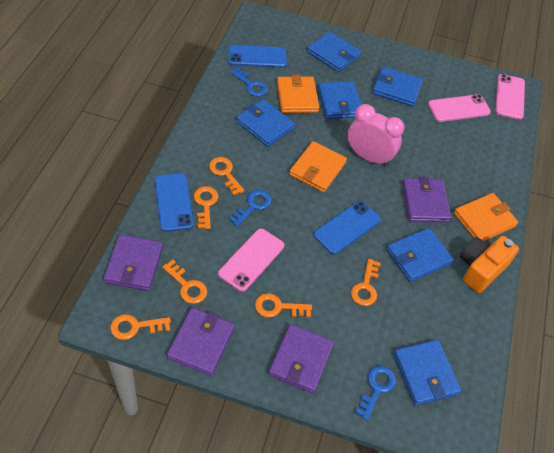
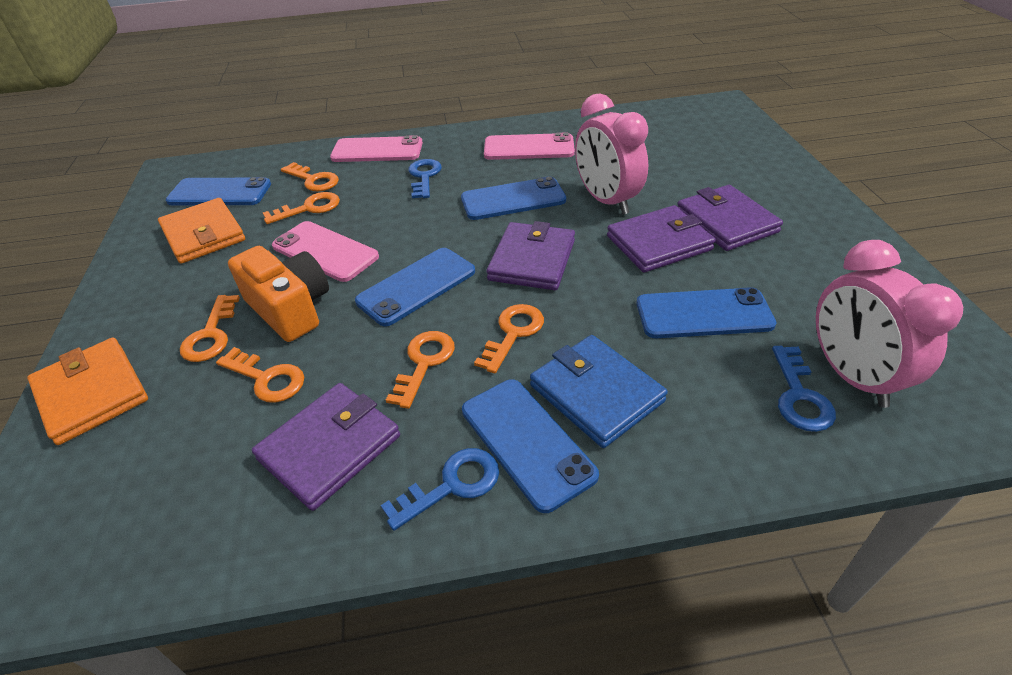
blue phone: [155,173,194,232] [228,45,287,68] [313,201,381,255] = 3 -> [166,177,271,205] [355,248,475,326] [461,176,566,220] [462,379,599,513] [637,287,776,338] = 5
blue wallet: [236,99,295,147] [307,32,361,72] [318,81,361,119] [372,67,423,106] [387,228,454,282] [394,340,461,405] = 6 -> [530,335,668,448] = 1
orange wallet: [277,74,319,113] [289,141,347,193] [454,193,518,241] = 3 -> [27,337,148,445] [158,198,245,263] = 2
pink clock: [348,104,404,166] = 1 -> [575,93,648,215] [816,240,963,408] = 2

